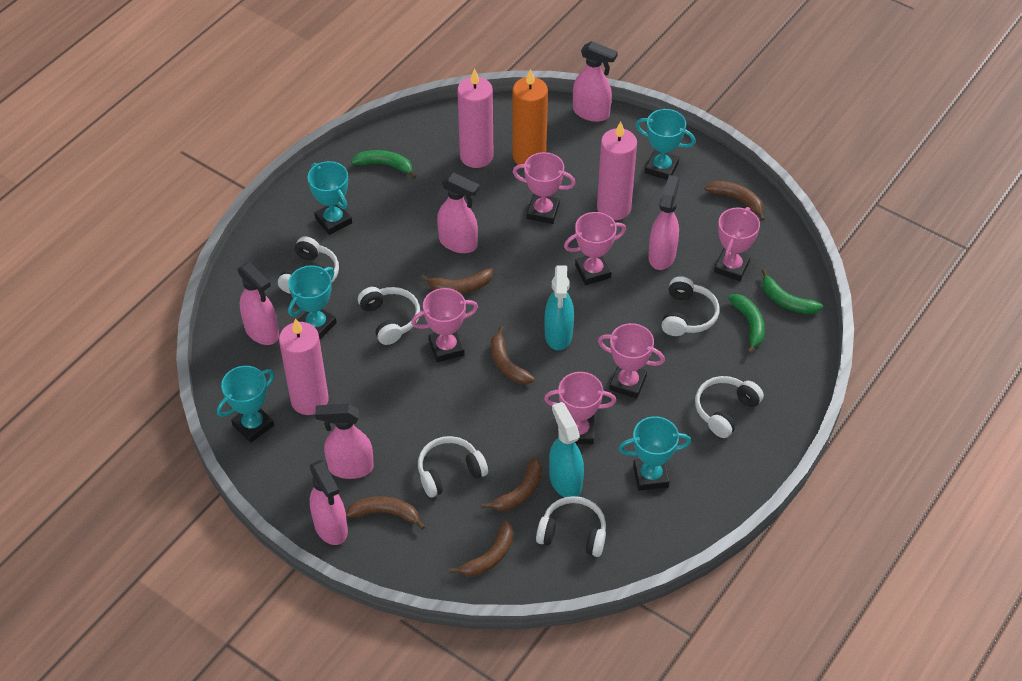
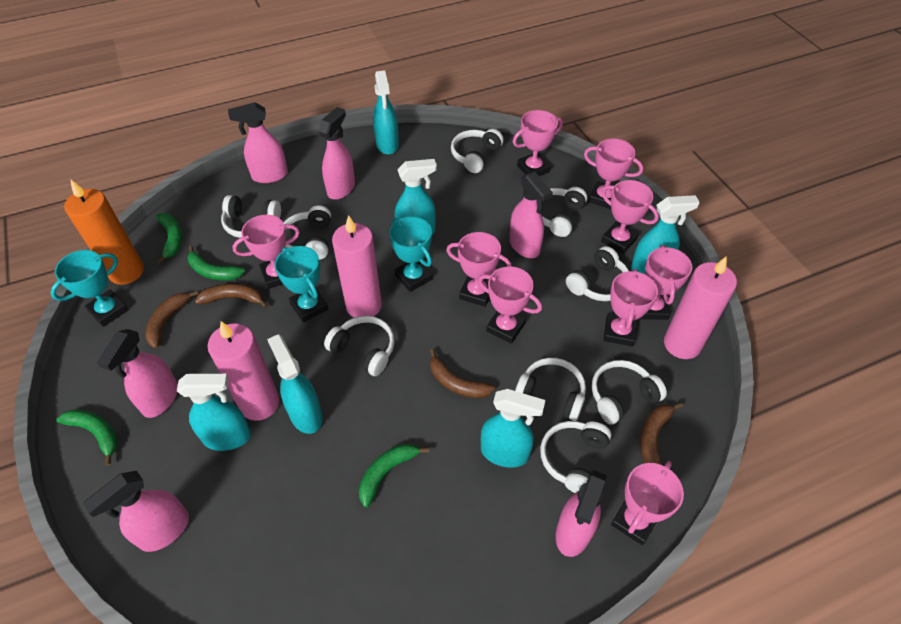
brown banana: [346,496,425,530] [420,268,493,294] [449,520,513,577] [481,457,542,511] [491,326,535,384] [705,181,764,221] = 6 -> [145,290,198,348] [195,283,268,308] [430,349,495,398] [640,402,683,465] = 4
green banana: [351,150,416,179] [728,294,765,354] [762,269,823,314] = 3 -> [56,410,118,466] [156,213,182,264] [187,246,245,281] [359,444,429,507] = 4
pink trophy: [411,288,478,362] [513,152,576,224] [544,372,616,444] [564,212,626,285] [598,323,665,399] [714,207,760,281] = 6 -> [232,215,300,289] [446,232,512,307] [478,267,542,344] [513,110,563,176] [584,139,643,209] [601,180,659,254] [604,269,658,346] [611,461,684,545] [639,245,692,320] = 9
turquoise spray bottle: [544,265,574,351] [549,402,584,497] = 2 -> [177,374,251,451] [267,334,323,434] [373,70,399,155] [395,159,437,235] [481,389,545,468] [631,195,700,274] = 6
turquoise trophy: [217,366,275,443] [288,265,337,339] [308,161,352,235] [618,416,691,491] [636,109,696,180] = 5 -> [50,250,128,327] [275,246,328,322] [389,217,433,292] = 3
white headphones: [278,236,339,294] [358,287,420,345] [418,436,488,498] [536,496,606,557] [662,276,719,336] [695,376,764,438] = 6 -> [221,195,281,238] [284,205,331,260] [324,316,395,376] [451,129,504,173] [515,358,586,421] [540,421,611,493] [542,187,587,237] [566,246,629,301] [592,360,667,425] = 9

